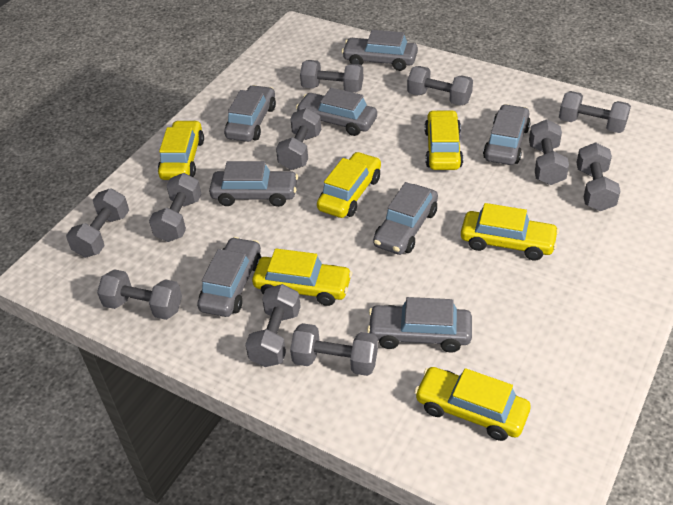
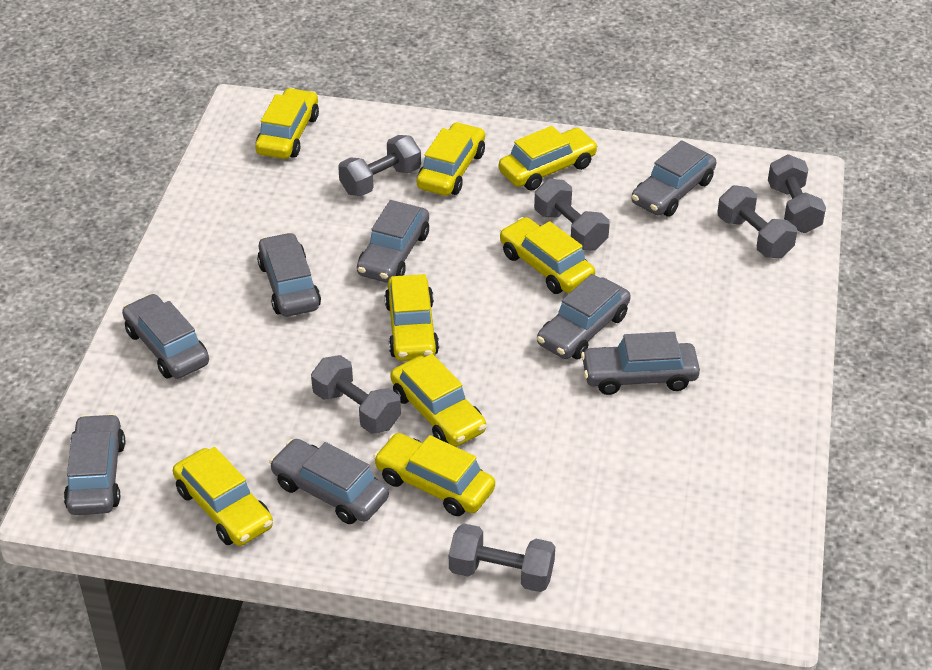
grey dumbbell: [66,188,129,258] [97,269,182,320] [149,173,201,242] [245,284,301,367] [276,108,321,170] [290,323,378,376] [300,60,363,93] [407,66,473,106] [529,119,569,185] [559,91,631,133] [576,143,620,211] = 11 -> [311,355,401,434] [338,135,421,196] [449,524,555,592] [534,179,610,251] [717,185,797,258] [768,154,826,233] = 6
yellow car: [158,120,204,180] [252,249,352,306] [317,152,381,218] [414,367,531,441] [424,110,463,170] [461,203,559,261] = 6 -> [173,447,273,546] [255,88,319,159] [373,433,495,516] [385,274,439,361] [390,354,487,447] [417,122,485,196] [499,126,598,191] [499,217,595,294] = 8

